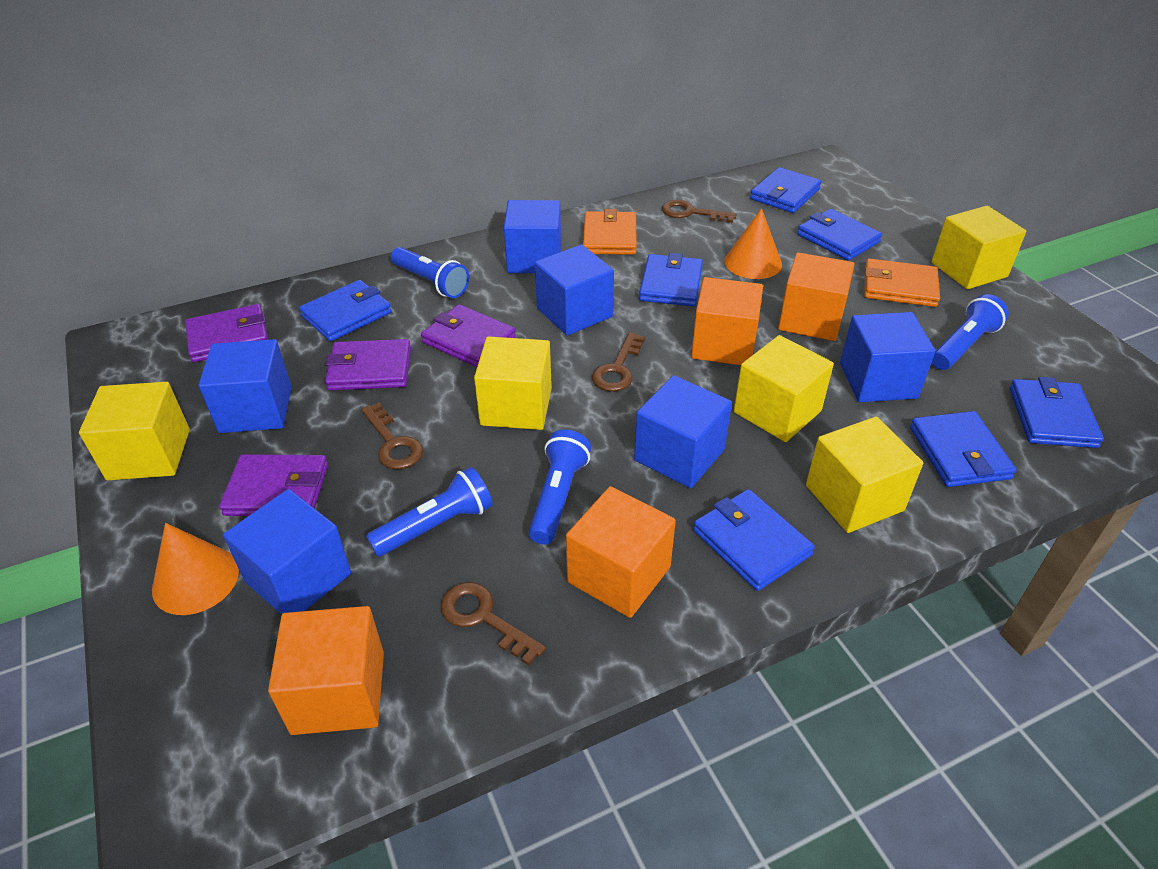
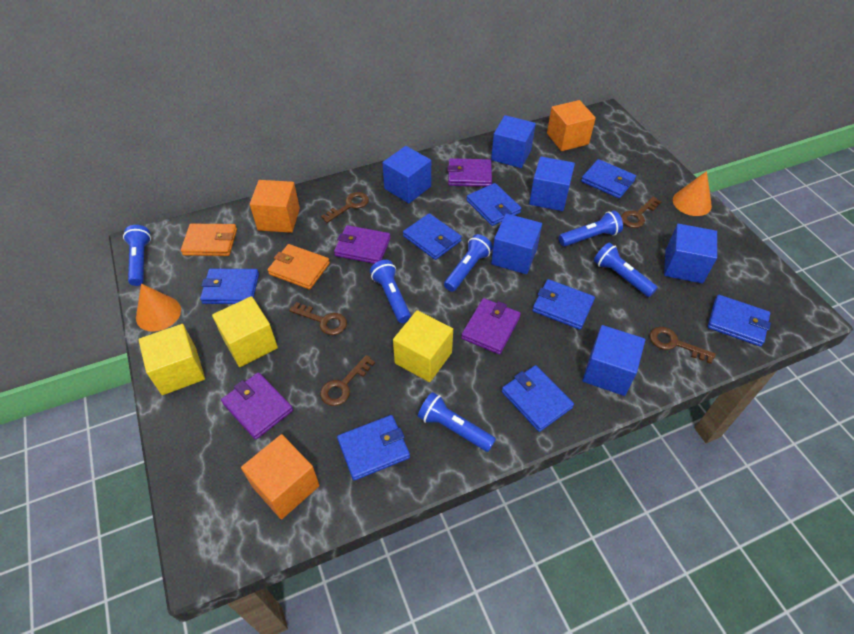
blue flashlight: [366,467,493,557] [391,247,469,298] [529,429,591,545] [932,294,1009,370] = 4 -> [123,225,151,286] [370,260,411,323] [418,392,496,452] [444,234,493,292] [559,210,623,247] [594,242,658,297] = 6
blue wallet: [299,280,392,341] [639,253,703,307] [693,489,815,591] [750,167,822,213] [797,209,882,261] [910,411,1017,487] [1009,377,1104,448] = 7 -> [200,269,259,304] [337,415,410,481] [403,213,462,260] [466,183,521,226] [502,365,574,432] [532,279,595,330] [581,159,636,199] [708,295,771,347] = 8
brown key: [361,403,423,469] [441,582,546,665] [592,332,645,392] [662,200,737,223] = 4 -> [289,302,347,335] [320,355,375,406] [321,192,369,223] [621,196,662,228] [650,327,716,364] = 5
orange cube: [268,606,384,735] [566,486,676,618] [691,277,763,365] [778,252,855,341] = 4 -> [241,434,320,519] [250,180,300,233] [547,100,596,151] = 3
yellow cube: [79,382,190,480] [474,336,552,430] [734,335,834,442] [806,417,923,533] [931,206,1026,289] = 5 -> [138,324,205,395] [212,296,278,367] [393,310,453,382] = 3

